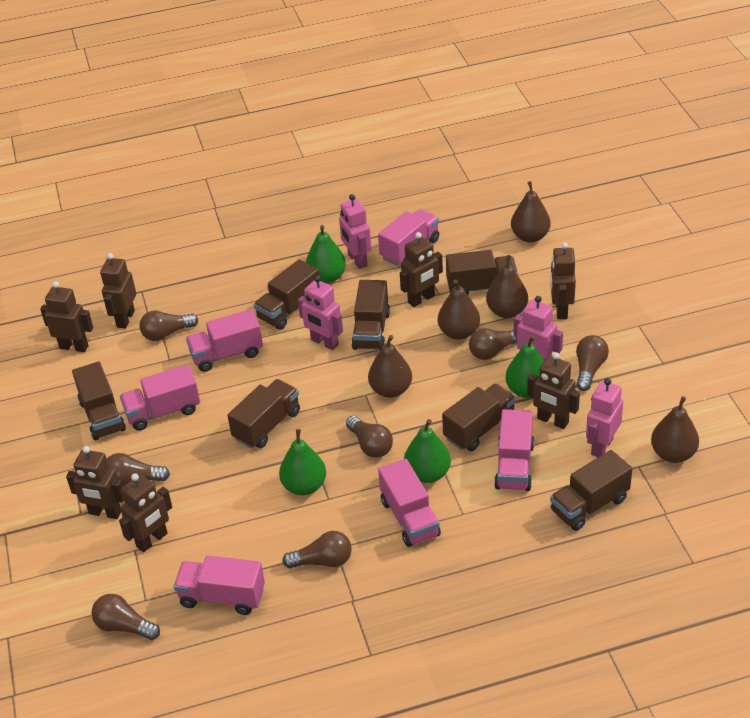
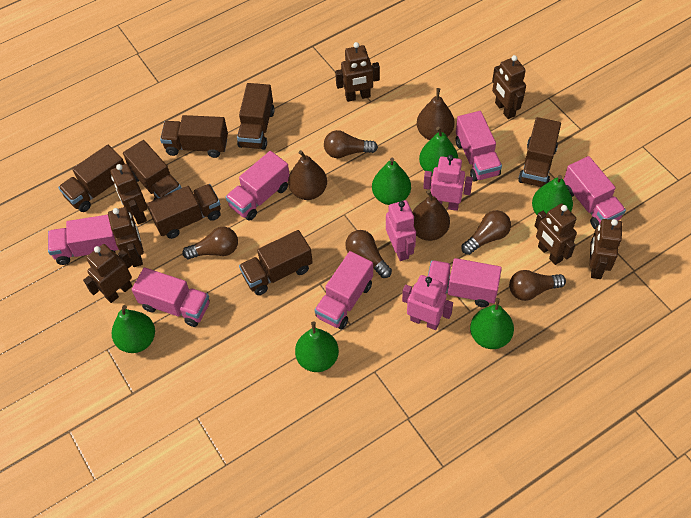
brown light bulb: [91,594,160,640] [107,453,170,486] [139,310,198,341] [282,531,352,568] [346,416,393,458] [469,328,517,360] [576,335,609,391] = 7 -> [182,227,238,259] [324,130,378,158] [345,230,392,278] [461,210,511,255] [509,270,566,301] = 5
brown pear: [368,335,412,398] [438,279,480,340] [486,255,528,318] [511,181,551,243] [651,396,699,463] = 5 -> [288,150,327,200] [412,190,450,241] [417,88,454,140] = 3
green pear: [279,429,326,496] [306,225,346,283] [404,419,451,483] [506,335,544,398] = 4 -> [112,305,155,353] [295,321,339,372] [372,158,411,205] [419,127,458,175] [470,298,514,349] [532,175,573,215] = 6
pink robot: [298,276,343,350] [339,194,372,269] [514,296,563,361] [586,378,623,457] = 4 -> [386,200,416,261] [402,275,453,330] [423,155,473,211] = 3
pink truck: [120,365,200,431] [174,556,265,615] [186,309,263,372] [378,209,439,266] [378,459,441,547] [494,409,534,491] = 6 -> [48,215,119,265] [132,267,210,327] [225,151,290,221] [315,251,373,329] [428,258,502,307] [456,111,502,182] [564,156,626,229] = 7

